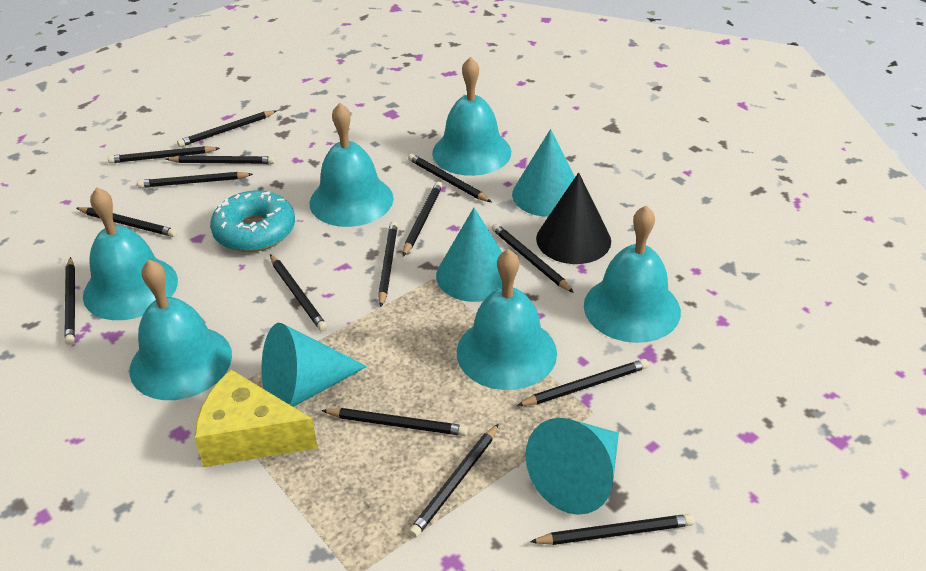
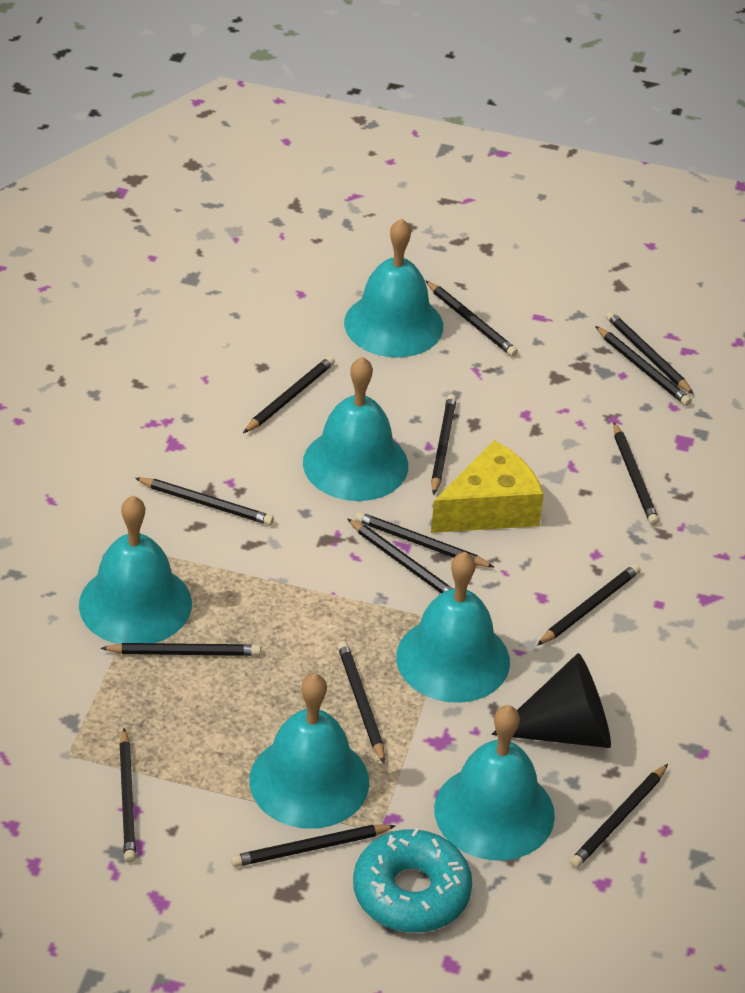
turquoise cone: [262,323,367,407] [436,208,503,302] [512,129,575,217] [525,418,619,515] = 4 -> none = 0

